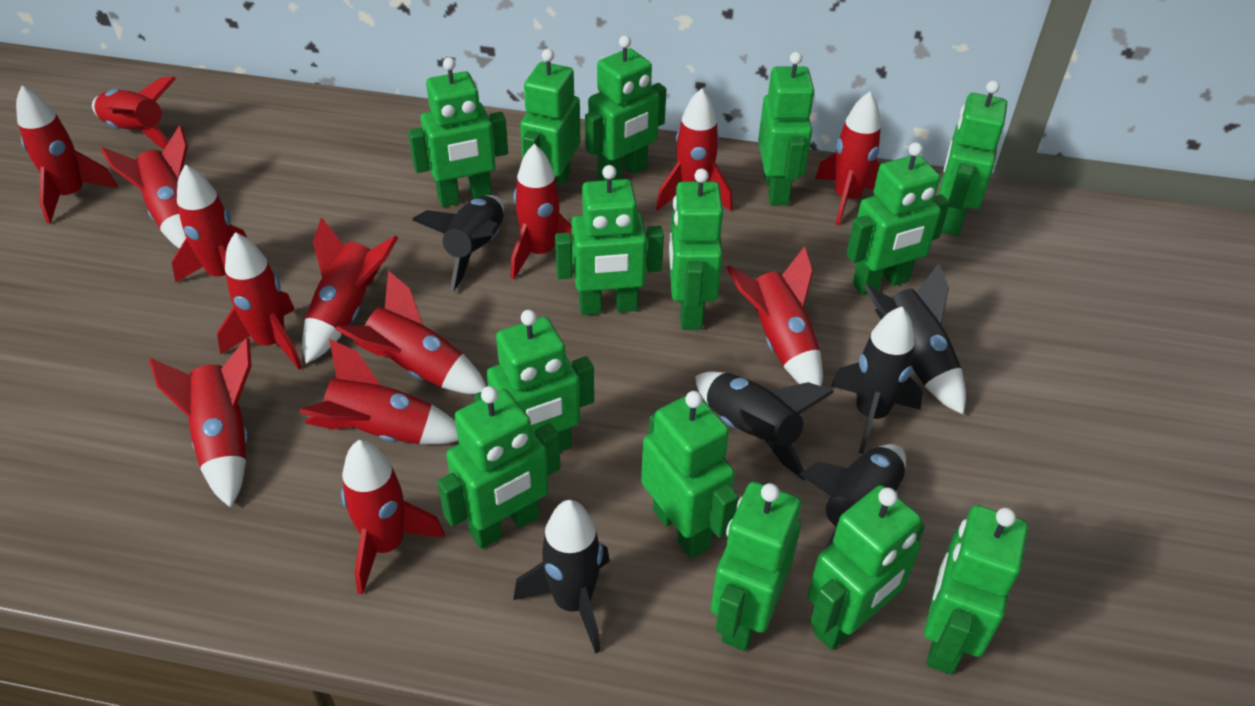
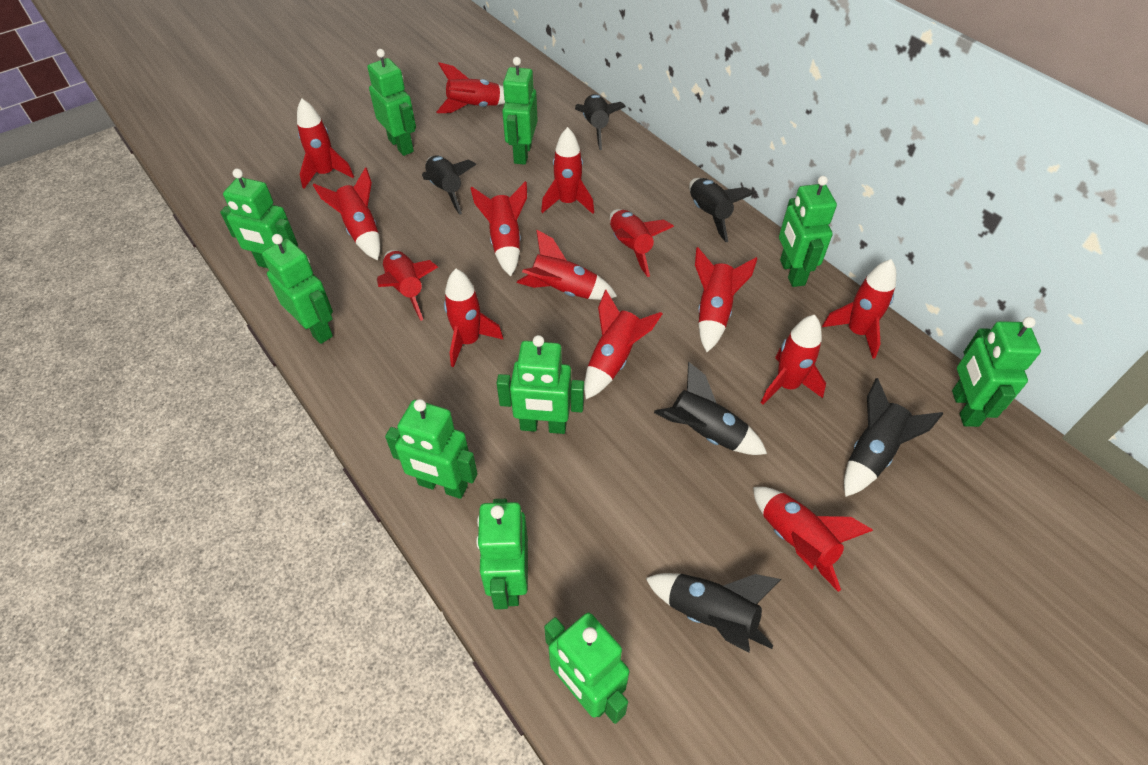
green robot: [408,57,508,207] [437,386,560,549] [474,310,594,452] [520,49,580,195] [555,165,664,315] [585,35,666,181] [641,391,738,558] [669,169,723,330] [711,482,801,651] [758,52,815,205] [808,485,925,650] [846,142,950,295] [924,505,1028,675] [939,80,1007,236] = 14 -> [220,169,298,268] [262,234,333,344] [367,49,416,156] [385,399,478,499] [476,499,528,609] [497,335,584,434] [502,57,538,165] [544,613,629,724] [779,176,837,287] [952,317,1041,427] = 10

